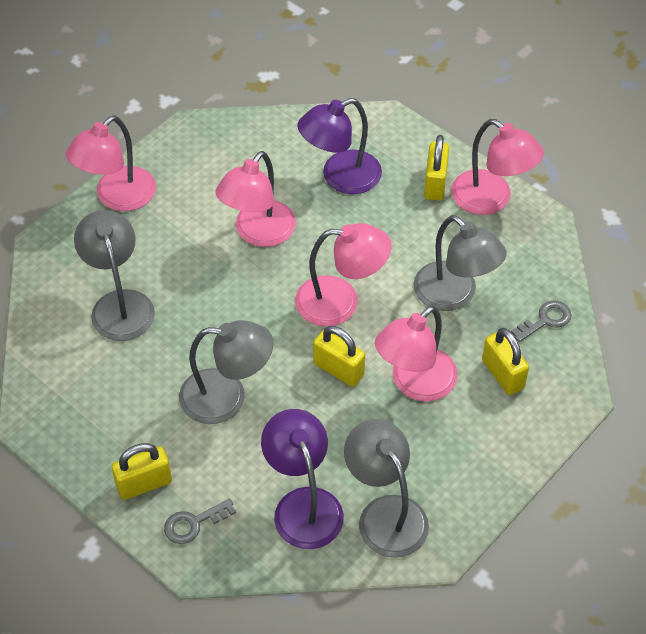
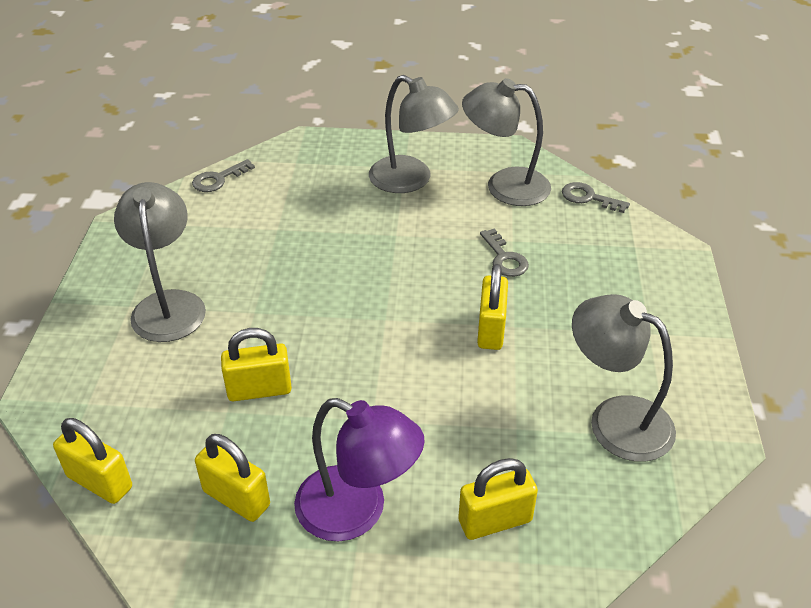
grey key: [164,499,236,544] [511,300,571,342] = 2 -> [192,159,255,192] [480,229,529,277] [562,182,630,213] = 3
pink lamp: [66,116,156,211] [216,151,296,247] [295,223,392,327] [375,306,458,401] [451,119,544,215] = 5 -> none = 0
purple lamp: [261,409,344,549] [298,98,382,194] = 2 -> [294,398,425,541] = 1
yellow padlock: [112,443,172,500] [313,326,365,387] [424,135,449,201] [482,328,529,395] = 4 -> [53,418,132,504] [195,434,270,522] [221,328,292,401] [458,458,538,540] [477,264,508,350] = 5

